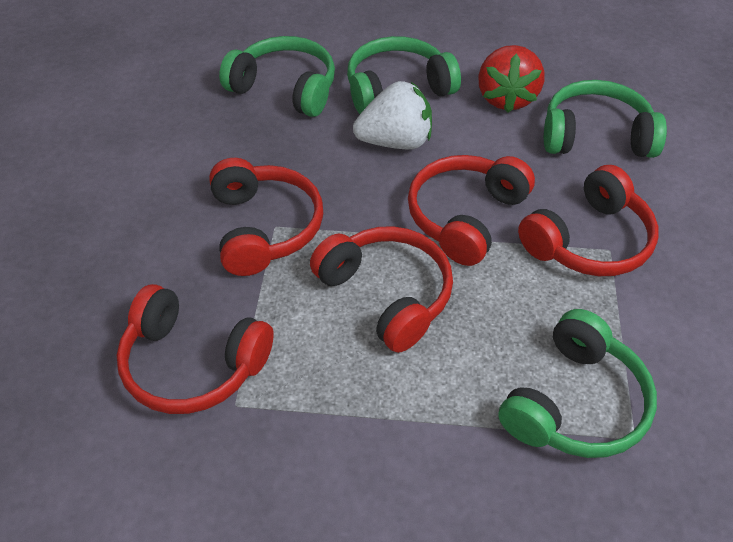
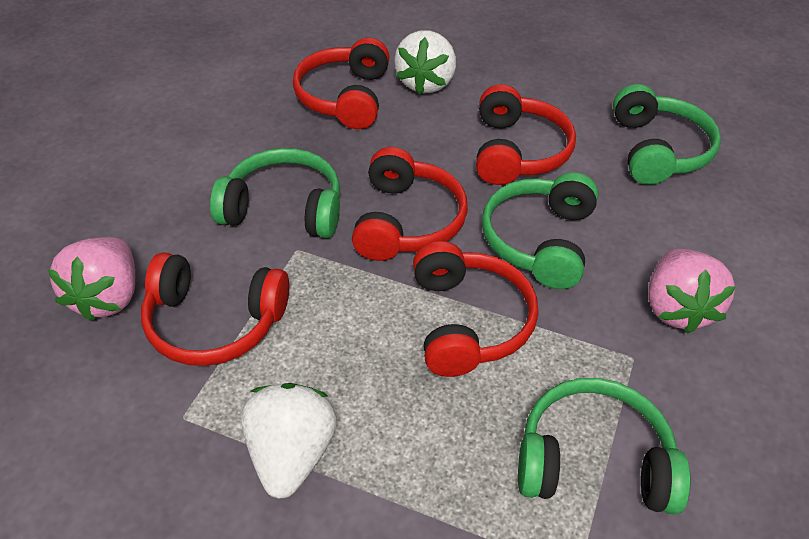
pink strawberry: none = 0 -> [47,237,135,321] [649,249,736,334] = 2
red strawberry: [478,45,544,113] = 1 -> none = 0
white strawberry: [353,81,432,150] = 1 -> [241,383,337,499] [394,30,456,95] = 2

